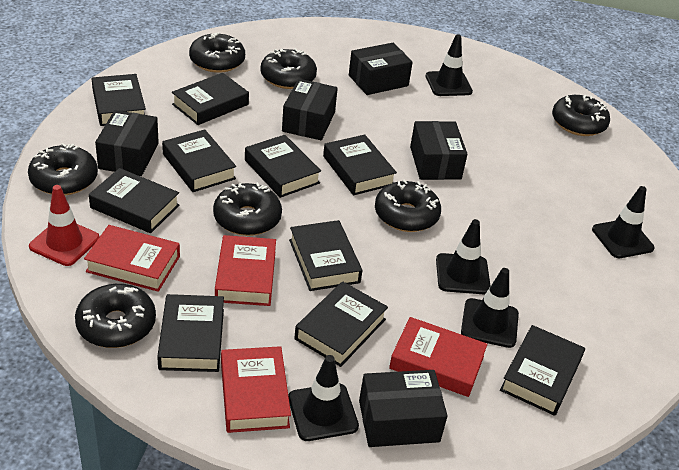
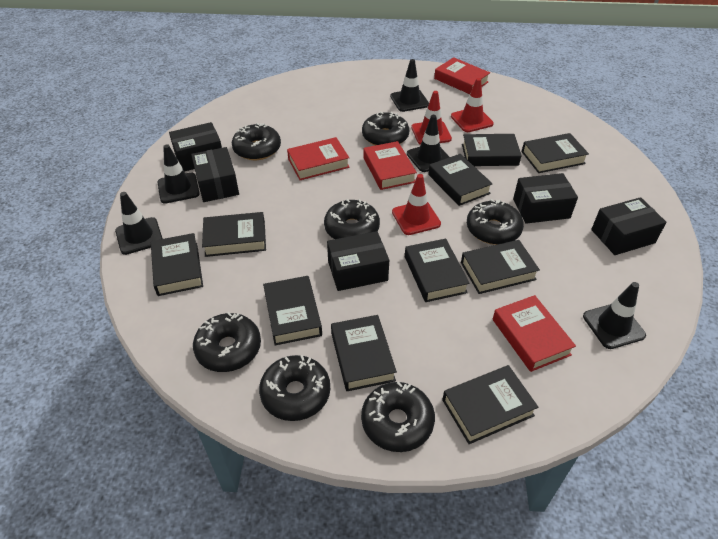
red traffic cone: [29,185,100,266] = 1 -> [392,174,441,235] [411,91,452,145] [451,78,494,132] = 3

